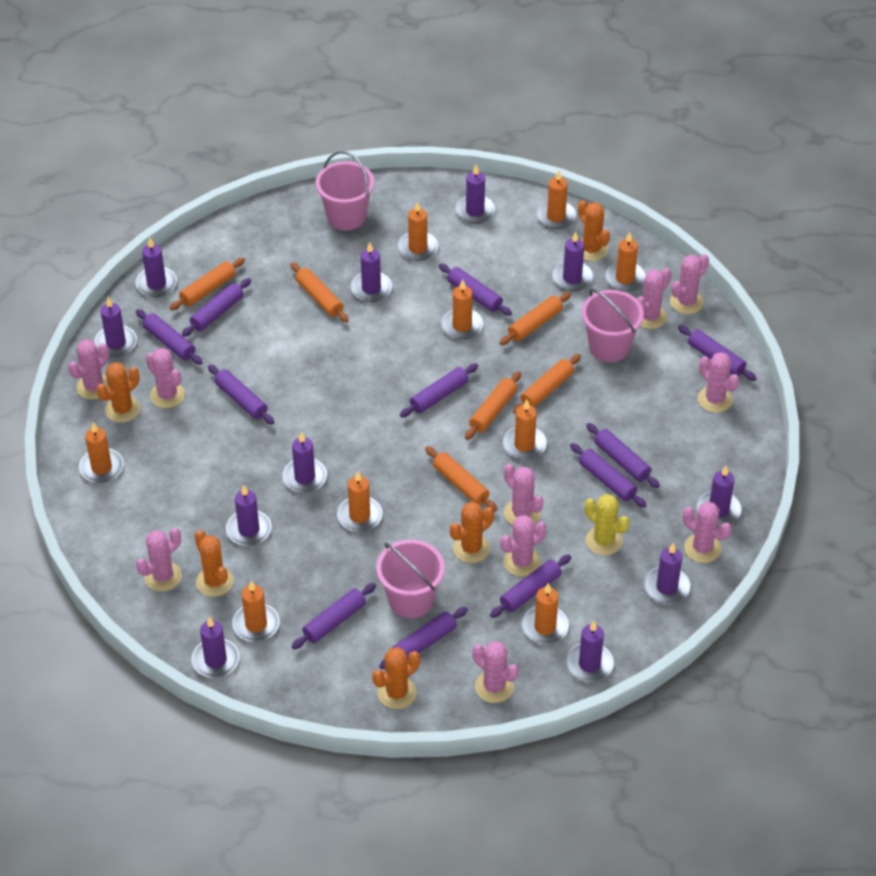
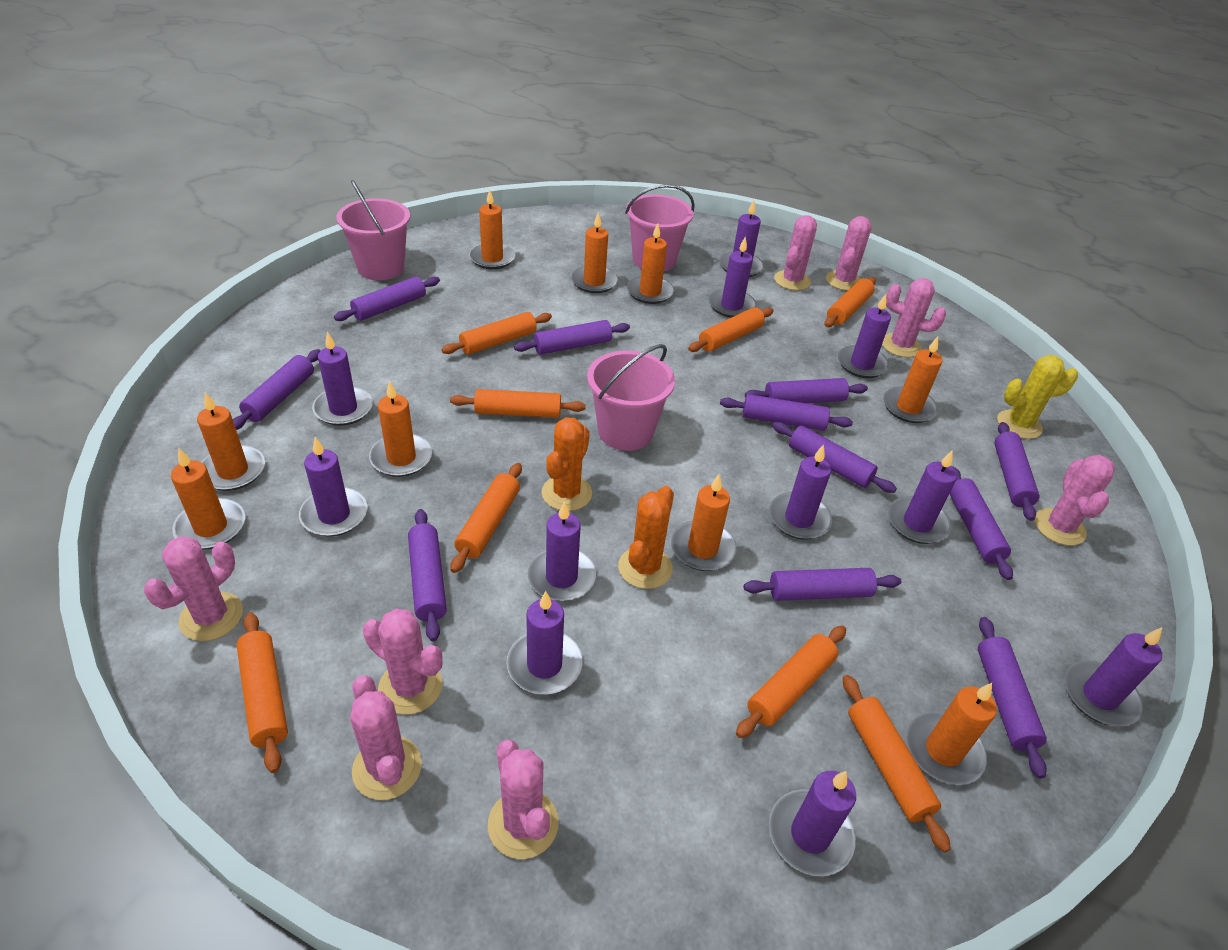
orange cactus: [96,362,140,423] [195,530,233,597] [372,647,420,709] [450,502,494,563] [578,200,610,261] = 5 -> [542,417,592,511] [618,486,674,589] = 2
orange rolling pin: [169,258,245,310] [291,262,349,323] [425,446,497,511] [465,371,521,440] [499,292,571,345] [513,354,581,414] = 6 -> [236,612,288,773] [441,312,552,355] [450,389,586,418] [450,463,522,573] [688,307,774,352] [736,626,846,738] [824,277,876,327] [843,675,951,853] = 8
pink cactus: [68,339,109,400] [136,528,182,592] [146,348,185,408] [472,641,519,703] [500,515,546,577] [504,464,544,525] [637,268,671,329] [670,254,709,314] [683,502,732,563] [698,352,740,413] = 10 -> [144,536,243,641] [350,675,422,800] [363,608,443,715] [488,739,558,859] [774,215,817,290] [826,216,871,291] [882,278,946,358] [1035,455,1115,546] = 8

